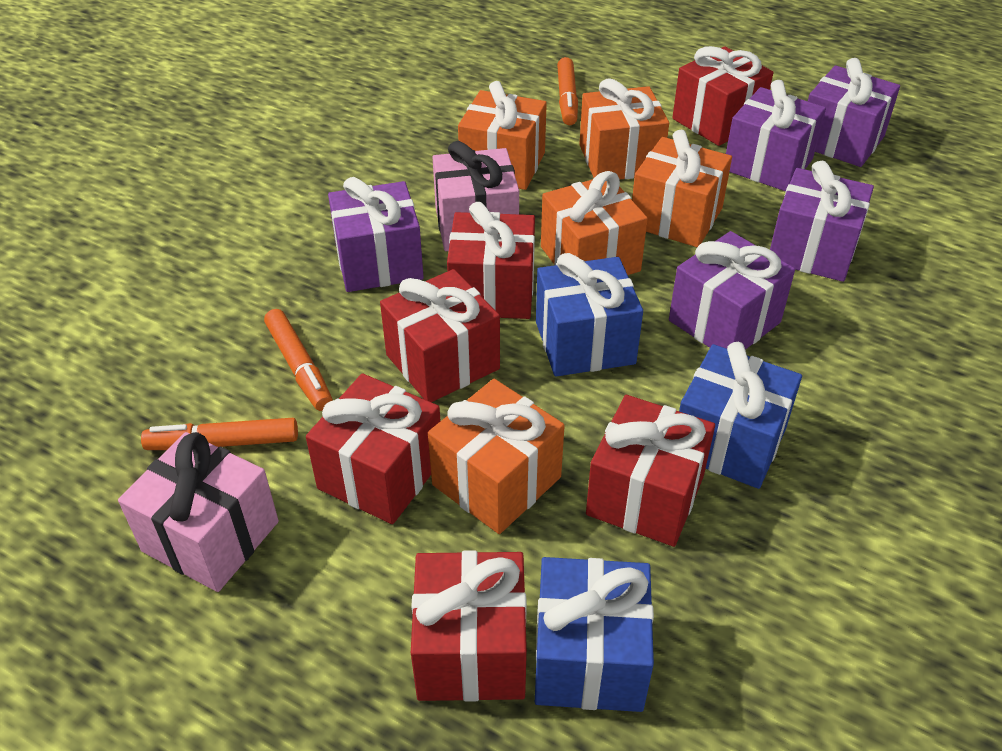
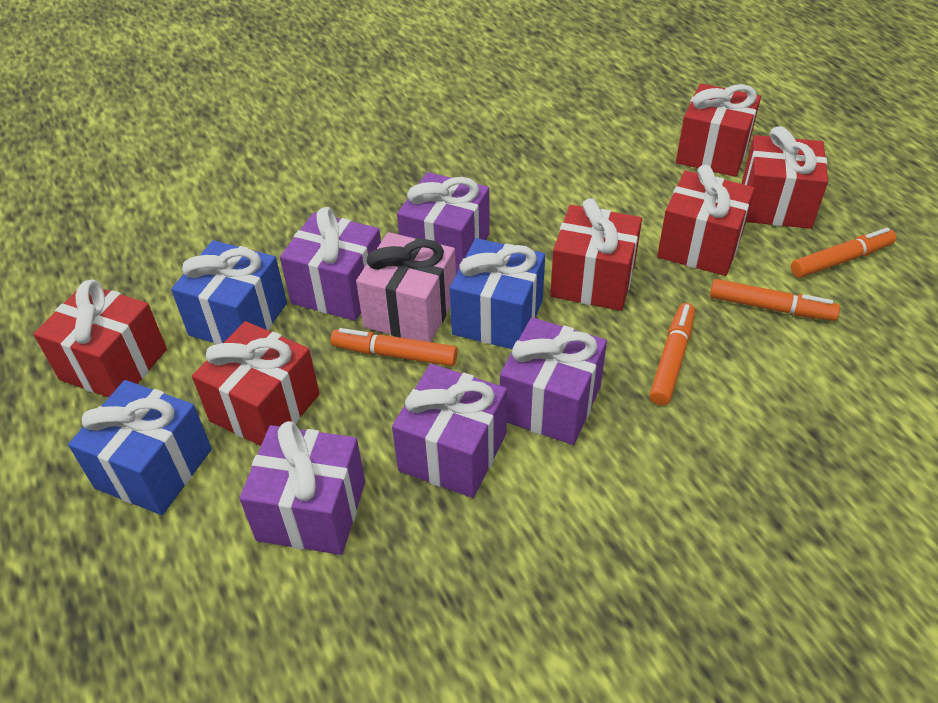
orange gift: [428,379,565,534] [458,81,547,190] [541,171,648,275] [579,78,669,179] [632,130,732,247] = 5 -> none = 0
orange marker: [141,418,298,450] [264,309,333,411] [557,57,578,125] = 3 -> [331,328,458,366] [649,303,695,406] [710,279,840,321] [791,228,896,278] = 4
pink gift: [118,432,279,592] [432,141,519,251] = 2 -> [356,232,456,342] = 1

